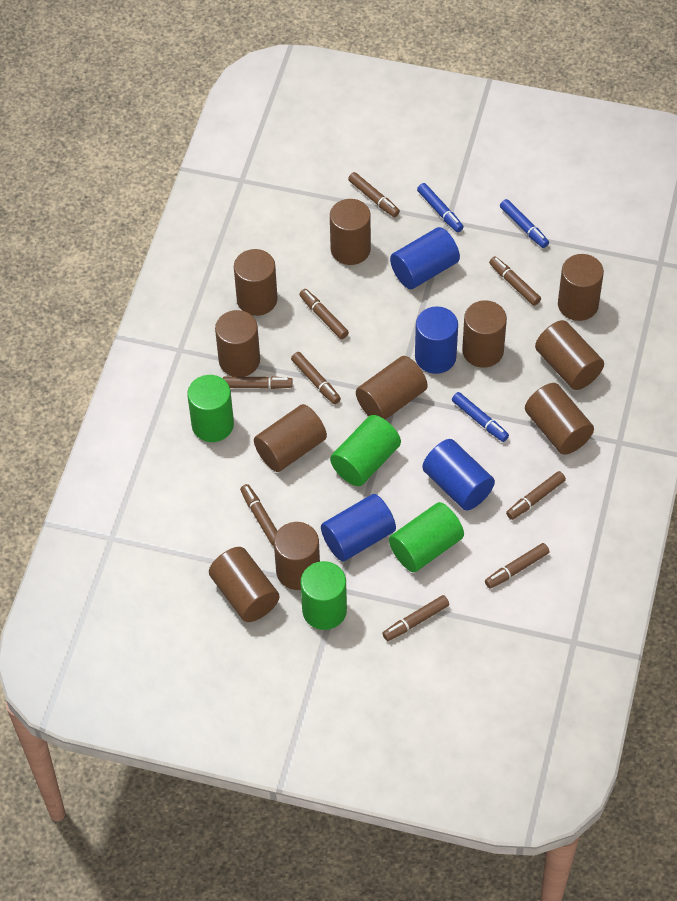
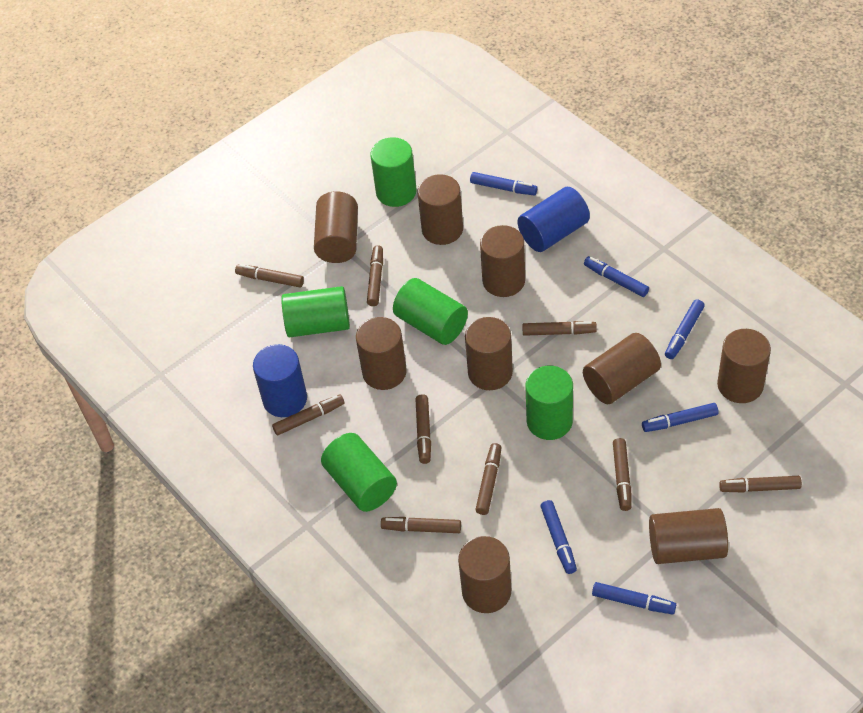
blue cylinder: [321,494,396,561] [390,227,460,289] [415,306,458,374] [422,439,495,511] = 4 -> [253,344,307,417] [517,187,590,252] = 2
blue marker: [417,183,463,232] [452,392,509,442] [500,199,549,248] = 3 -> [470,172,538,195] [540,500,577,574] [584,256,649,297] [592,582,676,614] [642,403,719,432] [665,299,705,359] = 6
brown cylinder: [209,547,280,622] [215,310,260,377] [234,249,278,316] [254,404,327,472] [274,522,320,590] [330,199,371,265] [356,356,428,420] [462,300,507,368] [525,383,594,455] [535,320,604,390] [558,254,604,321] = 11 -> [314,191,358,263] [356,317,407,390] [418,174,463,245] [458,536,511,613] [465,317,513,390] [480,225,525,297] [583,333,661,404] [649,508,728,564] [717,329,771,403] = 9
green cylinder: [187,375,234,442] [301,561,347,630] [330,415,401,486] [389,502,464,572] = 4 -> [281,286,350,338] [321,433,397,512] [370,137,416,207] [393,278,468,345] [526,366,573,440] = 5

